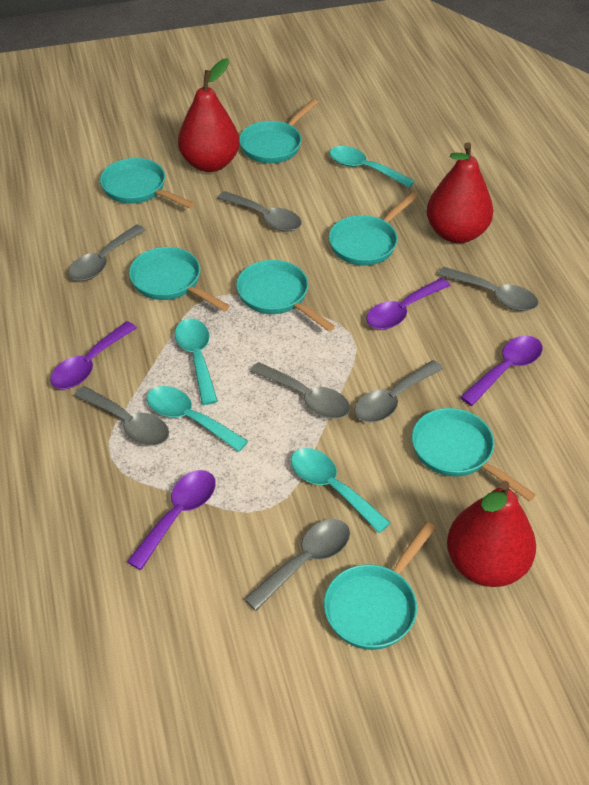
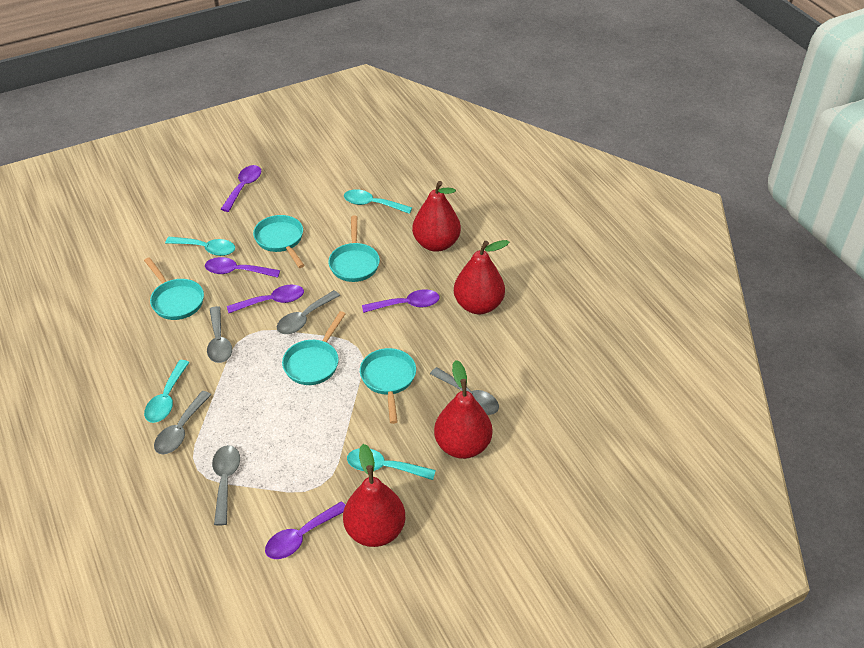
grey spoon: [68,224,146,281] [74,386,169,446] [217,191,302,231] [244,519,350,611] [250,362,350,419] [354,360,443,423] [438,267,538,311] = 7 -> [154,391,211,454] [207,306,232,363] [212,445,240,525] [277,290,340,334] [430,367,499,415] = 5
purple spoon: [50,321,137,389] [127,470,216,570] [366,278,451,329] [460,336,542,406] = 4 -> [205,257,280,278] [221,165,261,212] [227,285,304,313] [265,501,345,559] [362,289,440,313] = 5
red pear: [178,58,240,172] [427,142,493,243] [447,481,536,587] = 3 -> [343,444,405,547] [412,181,461,252] [434,360,492,459] [454,240,510,314] = 4
turquoise pan: [100,158,195,208] [129,247,230,311] [236,260,335,332] [239,99,318,163] [324,522,436,650] [329,192,418,266] [412,408,536,501] = 7 -> [144,257,204,320] [253,215,305,268] [282,311,345,385] [328,216,380,282] [360,348,416,424] = 5

